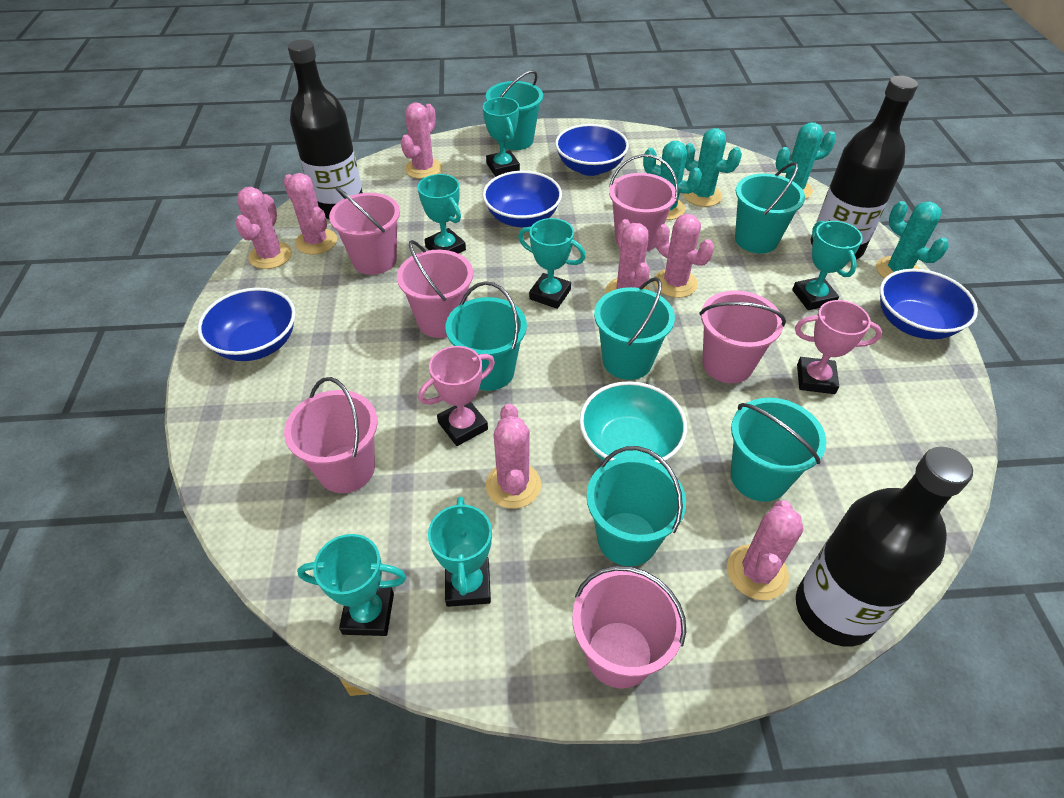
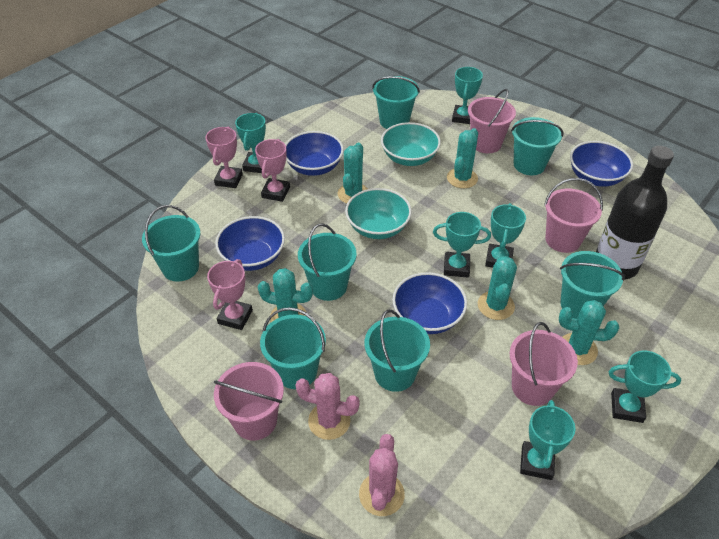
black bottle: [288,39,363,220] [796,447,973,647] [811,76,918,261] = 3 -> [596,146,674,280] = 1
pink bucket: [284,377,378,493] [329,186,400,275] [397,240,473,338] [572,565,686,689] [609,154,679,251] [699,291,786,383] = 6 -> [214,362,284,441] [468,89,516,153] [510,322,578,406] [544,178,603,253] = 4
pink cactus: [235,187,292,269] [283,173,337,255] [401,103,442,179] [486,404,541,509] [606,219,650,294] [654,214,714,298] [727,500,804,600] = 7 -> [295,373,360,440] [359,434,405,516] = 2
pink trophy: [418,346,495,446] [795,300,882,394] = 2 -> [206,127,243,188] [207,259,253,330] [255,139,290,202] = 3
turquoise bowl: [579,381,687,464] = 1 -> [345,188,412,239] [381,122,441,166] = 2
turquoise bucket: [445,281,527,391] [486,70,543,150] [586,446,686,566] [594,277,675,380] [731,398,826,502] [735,162,805,254] = 6 -> [142,205,201,282] [260,307,326,389] [298,223,356,301] [365,310,430,392] [372,76,420,129] [511,117,564,175] [560,251,625,319] = 7
turquoise cactus: [643,141,702,220] [683,128,742,207] [775,122,836,199] [876,201,949,278] = 4 -> [258,268,313,322] [338,143,368,204] [447,128,478,188] [478,256,517,320] [559,300,619,365] = 5

